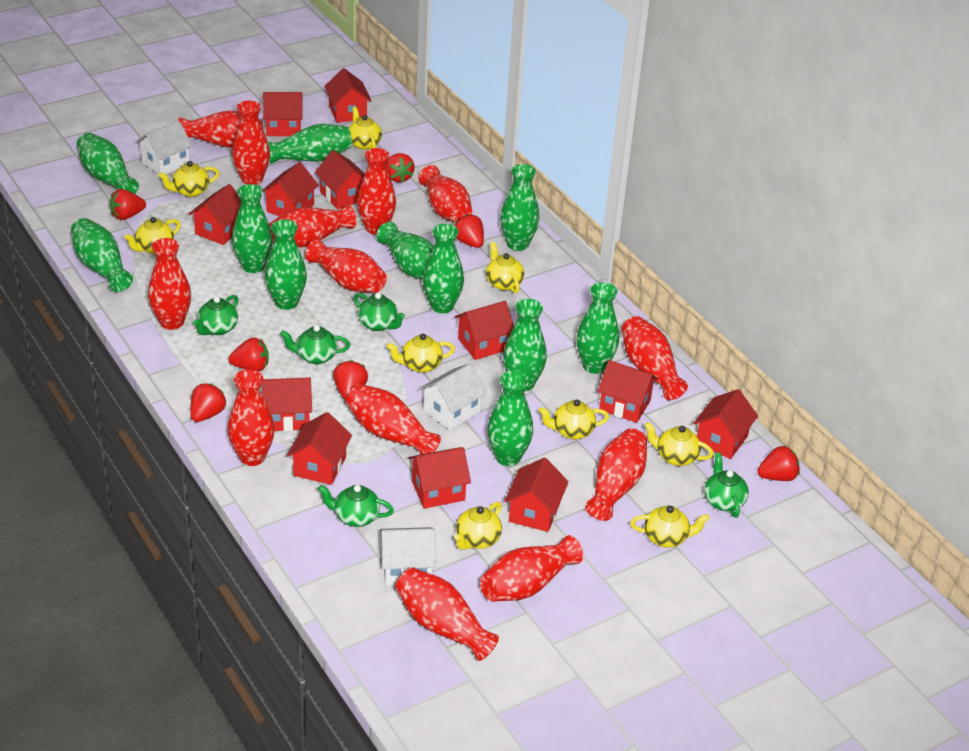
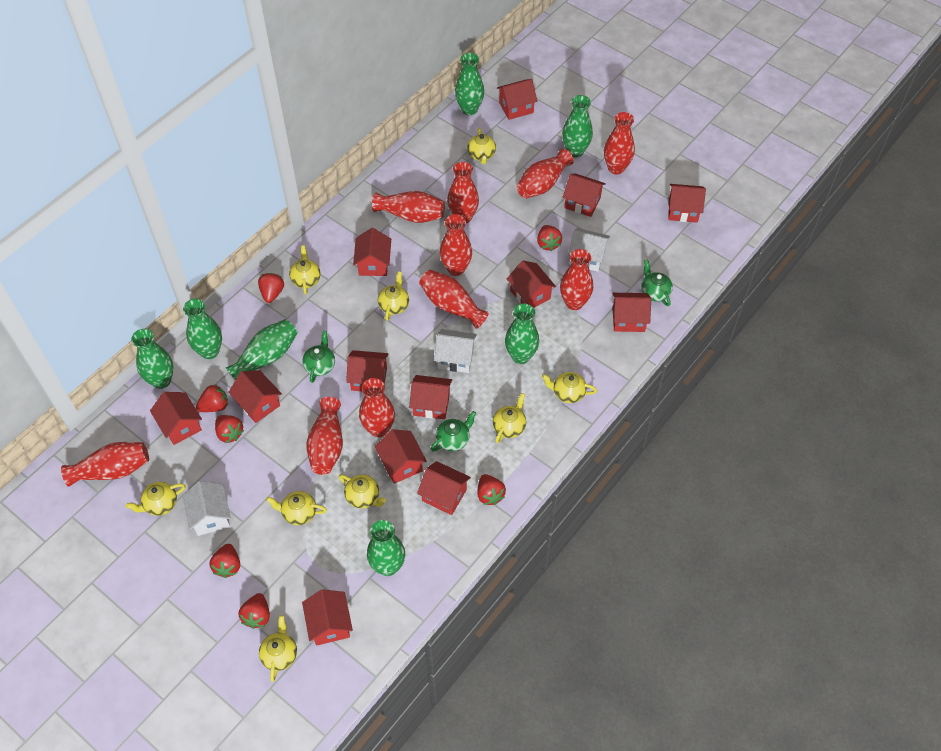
green teapot: [194,295,239,335] [280,325,351,364] [318,485,394,527] [354,293,405,331] [704,453,749,518] = 5 -> [302,331,335,383] [431,411,476,451] [641,260,673,306] = 3
green vase: [71,218,133,292] [77,133,139,194] [232,184,273,273] [265,219,307,310] [268,124,352,164] [376,222,434,280] [423,224,464,314] [487,371,533,466] [500,164,540,251] [503,299,547,391] [576,282,619,374] = 11 -> [131,329,173,389] [183,299,222,359] [226,319,298,380] [367,520,405,576] [455,53,484,115] [505,303,539,364] [562,95,593,158] = 7
red house: [189,184,241,245] [262,377,312,431] [263,92,303,136] [263,162,319,216] [287,412,352,485] [315,150,365,209] [324,68,371,123] [408,447,471,509] [455,301,514,360] [504,458,568,532] [597,360,658,423] [693,389,758,459] = 12 -> [150,392,202,445] [228,370,282,423] [302,589,353,646] [346,350,388,391] [353,228,391,276] [375,429,427,484] [409,375,452,419] [417,461,471,515] [497,79,538,120] [507,260,556,308] [563,173,606,217] [612,293,651,332] [668,184,706,223] = 13
red vase: [148,238,191,330] [178,111,263,148] [228,369,275,466] [232,100,270,185] [269,205,356,248] [305,239,387,293] [346,384,441,454] [357,148,396,235] [395,567,499,661] [419,165,472,222] [480,535,583,602] [585,428,647,521] [622,316,688,400] = 13 -> [61,442,149,487] [307,397,343,475] [359,378,395,437] [372,191,445,223] [419,270,489,329] [440,214,472,276] [447,162,479,223] [517,149,574,198] [560,249,593,310] [604,112,635,174] = 10

